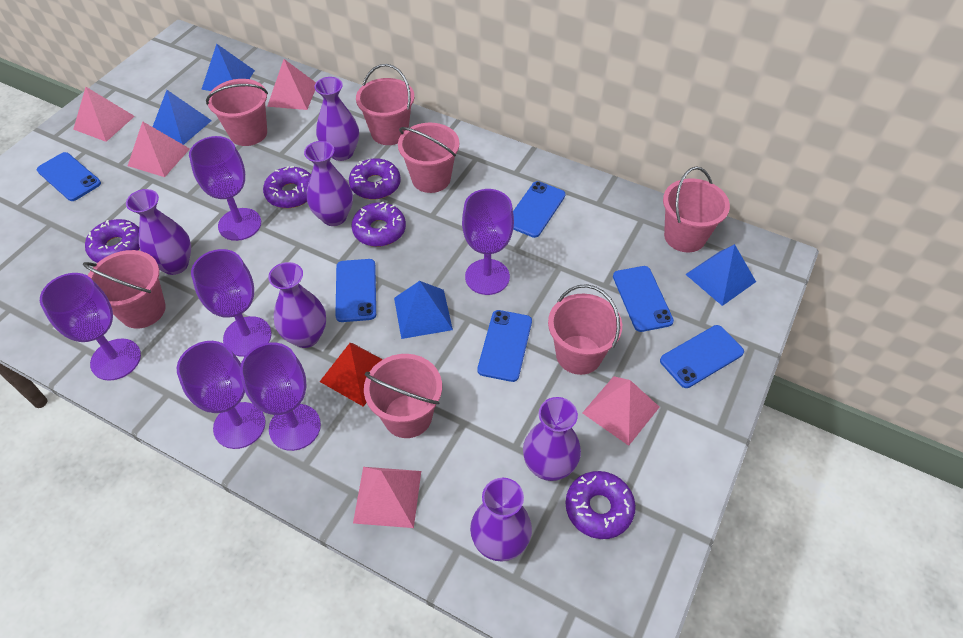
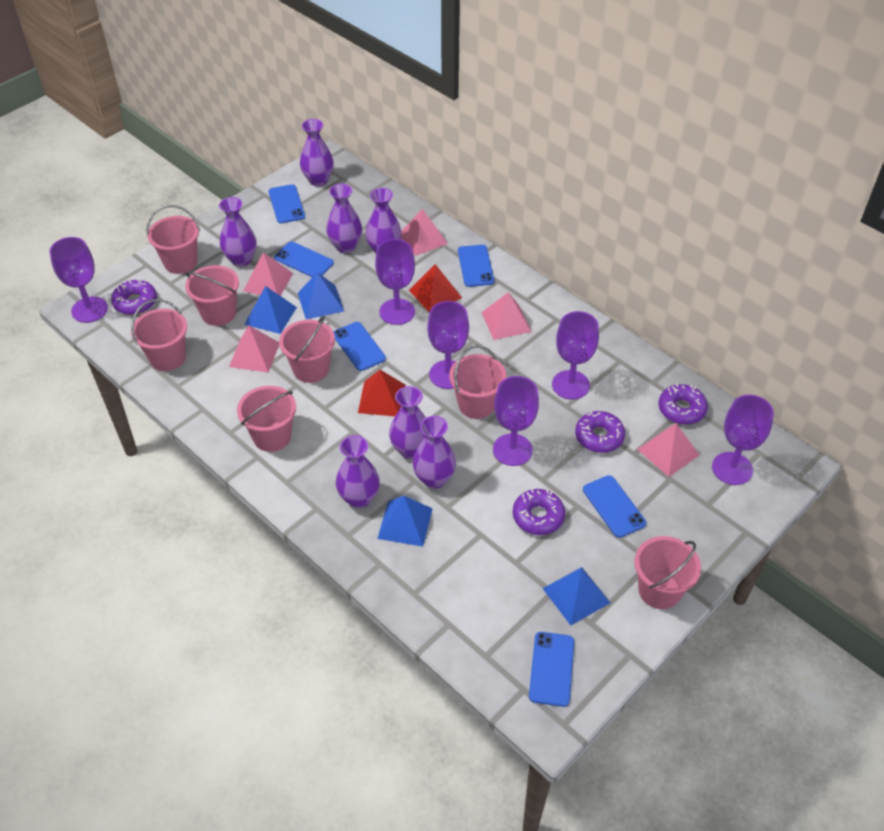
purple donut: [85,219,140,263] [263,166,311,208] [349,158,401,200] [351,202,406,247] [566,471,636,539] = 5 -> [111,279,157,315] [513,489,565,535] [575,411,625,453] [658,384,708,425] = 4
purple vase: [126,189,191,275] [268,262,326,348] [304,141,353,226] [314,77,359,161] [470,478,532,562] [523,397,581,481] = 6 -> [219,197,256,267] [300,119,334,186] [326,184,362,253] [336,435,380,508] [366,188,402,253] [389,386,426,459] [413,416,456,489] = 7
red pyramid: [320,343,383,407] = 1 -> [358,370,406,416] [409,264,462,313] = 2

